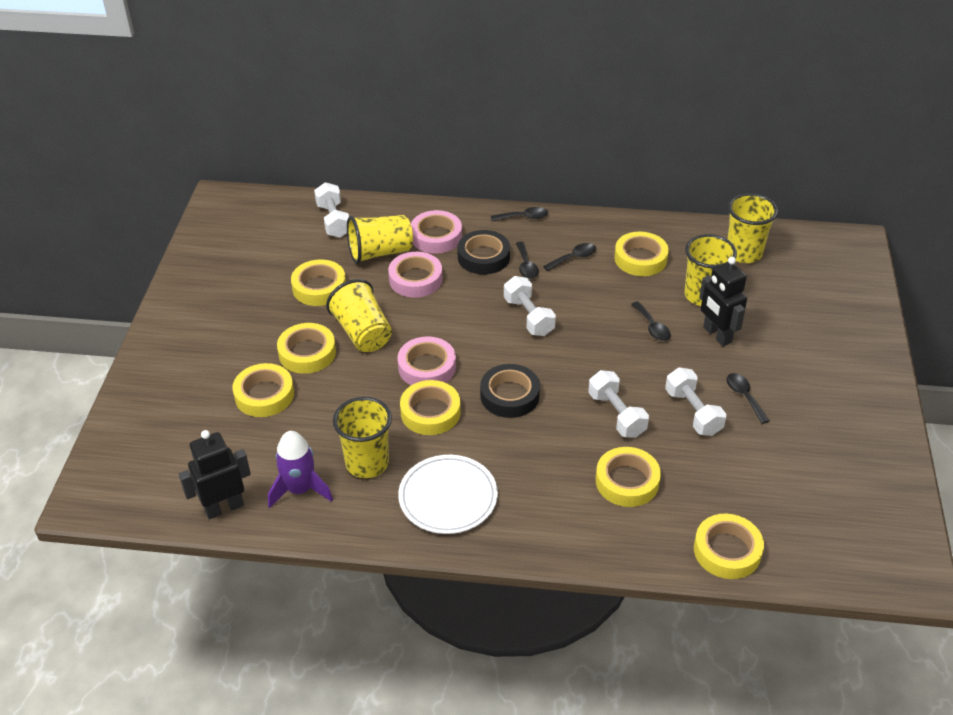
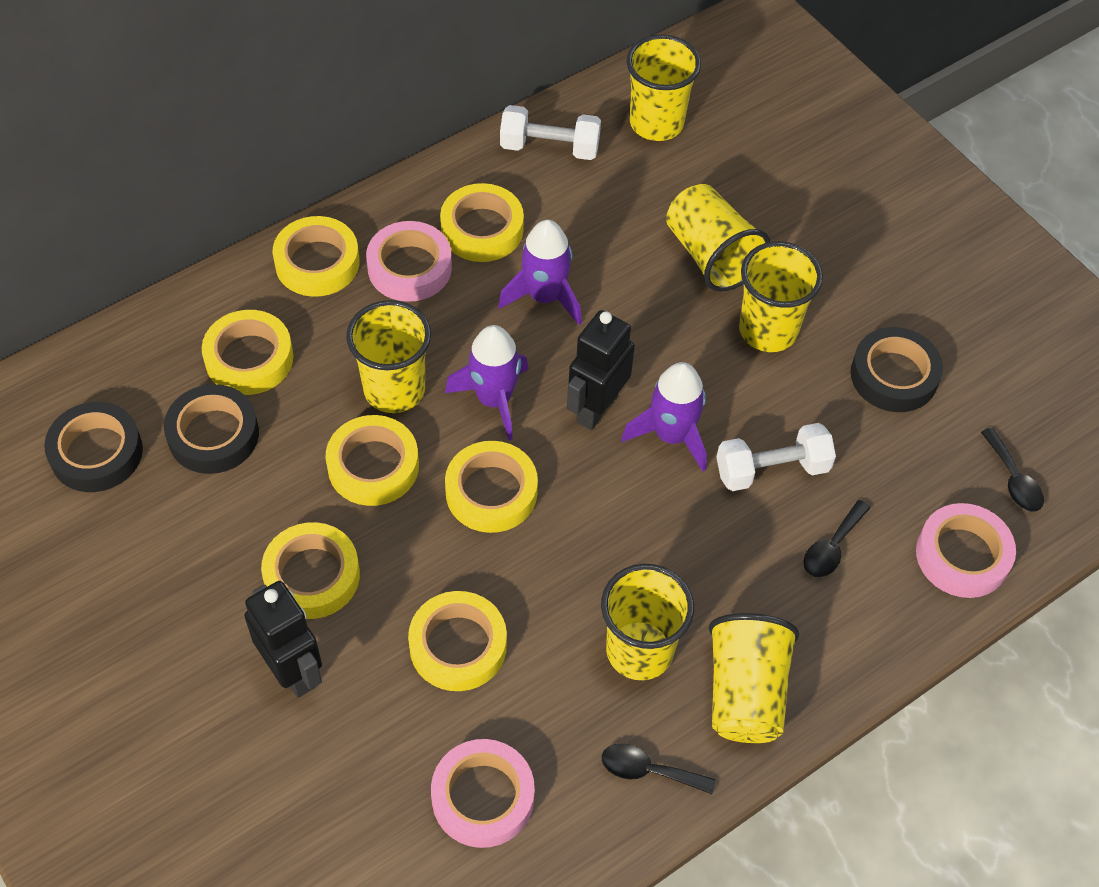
black spoon: [491,207,548,221] [516,242,539,279] [543,243,596,271] [631,301,671,341] [726,373,770,424] = 5 -> [602,743,716,794] [804,500,870,577] [981,428,1044,512] = 3
black tape: [457,230,510,275] [480,364,540,418] = 2 -> [44,402,143,492] [164,384,259,474] [851,327,943,412] = 3
purple rocket: [268,431,333,508] = 1 -> [445,325,529,441] [498,220,582,325] [621,362,707,471] = 3
white dumbbell: [314,182,349,238] [504,276,556,336] [588,370,649,438] [665,367,726,436] = 4 -> [500,105,601,160] [716,423,836,491] = 2
white plate: [398,455,498,534] = 1 -> none = 0
yellow cup: [326,279,392,352] [333,397,392,478] [347,215,413,264] [684,234,737,306] [727,193,778,263] = 5 -> [346,300,431,413] [601,564,694,680] [627,35,701,141] [666,184,770,292] [709,613,799,743] [739,241,823,352] = 6

